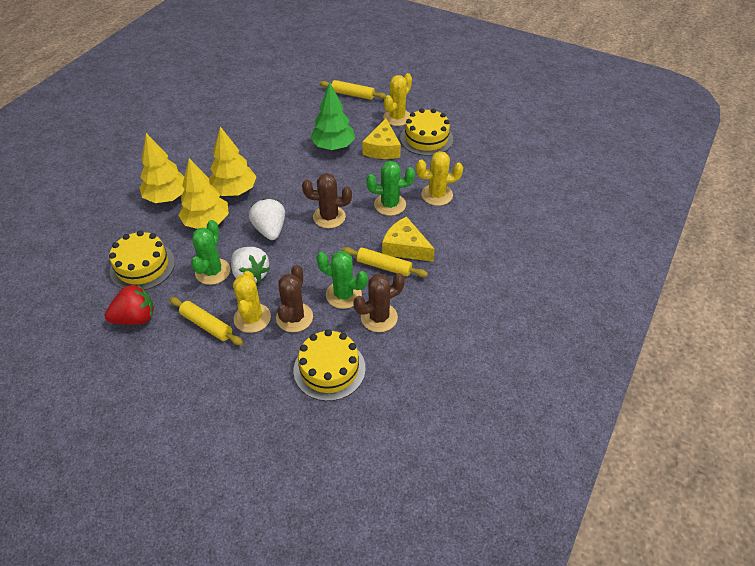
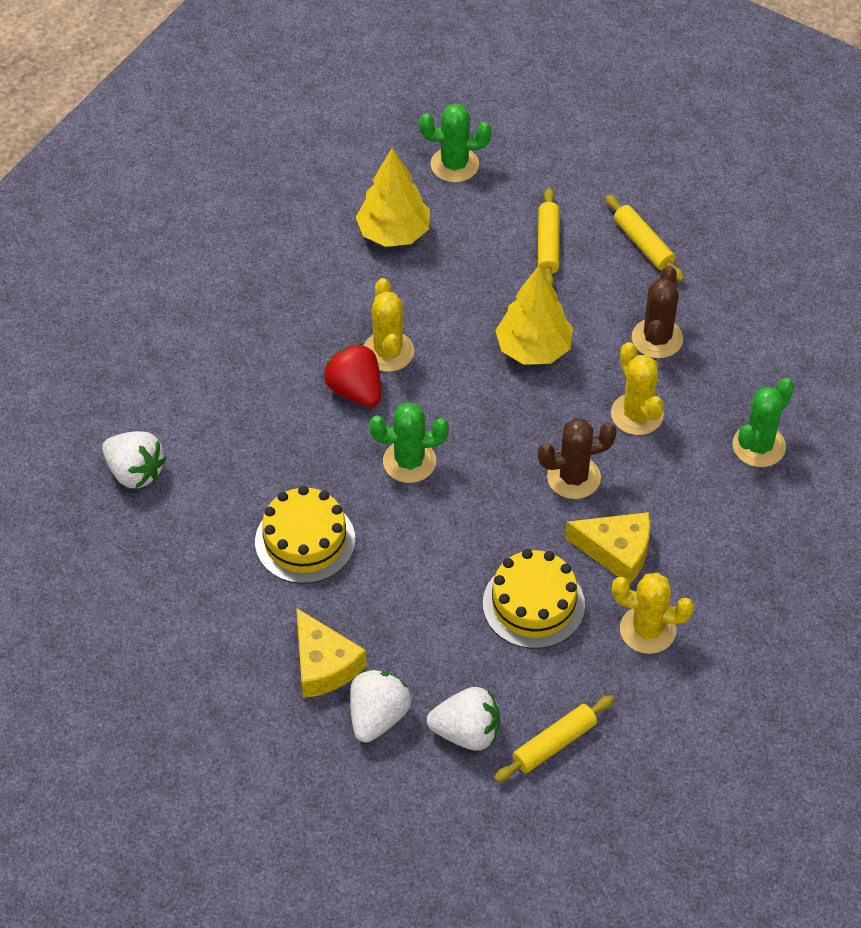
brown cactus: [276,265,313,332] [302,173,352,228] [353,273,405,332] = 3 -> [538,418,617,499] [632,266,683,358] = 2
green tree: [310,82,355,150] = 1 -> none = 0
white strawberry: [231,247,270,283] [249,199,285,240] = 2 -> [102,431,166,488] [350,669,411,743] [427,687,500,751] = 3
yellow cake: [109,231,175,290] [293,329,366,401] [400,108,453,156] = 3 -> [255,486,355,584] [483,549,585,649] = 2
yellow tree: [139,133,185,203] [178,158,229,229] [209,126,257,196] = 3 -> [356,148,430,247] [495,266,573,365] = 2

